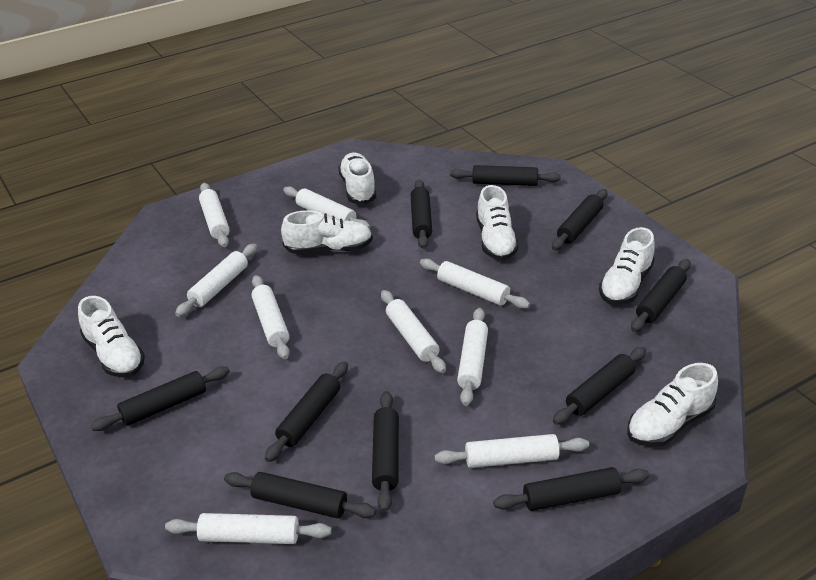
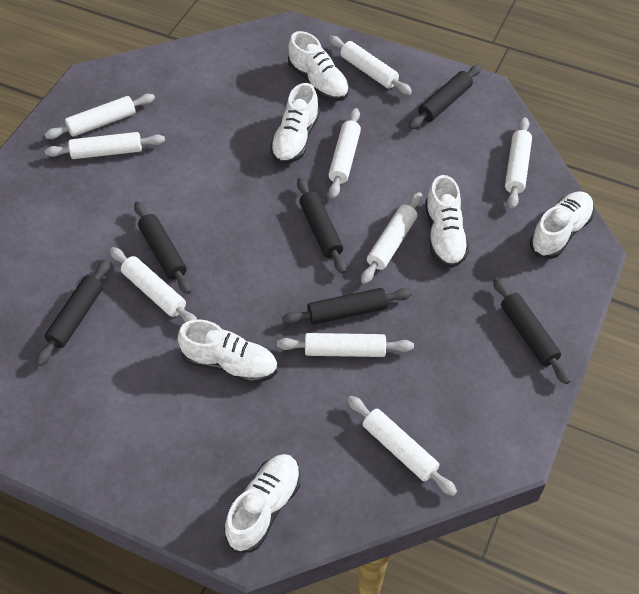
black rolling pin: [91,367,230,431] [224,472,376,518] [265,361,348,462] [372,391,399,512] [411,180,432,249] [450,165,561,186] [493,467,650,511] [552,189,607,250] [553,347,646,425] [631,259,691,332] = 10 -> [36,260,110,366] [134,201,191,294] [282,288,412,325] [297,178,346,274] [408,65,482,129] [493,277,571,384] = 6

